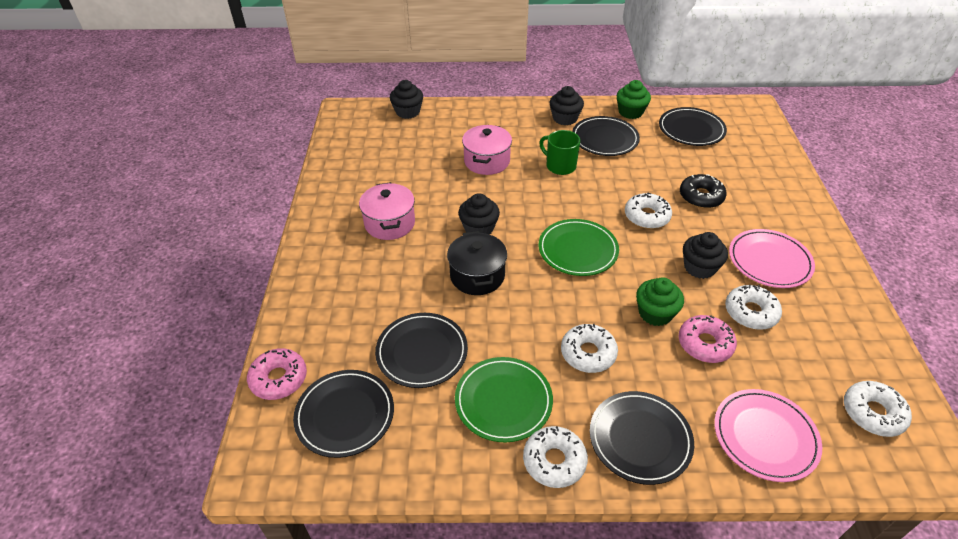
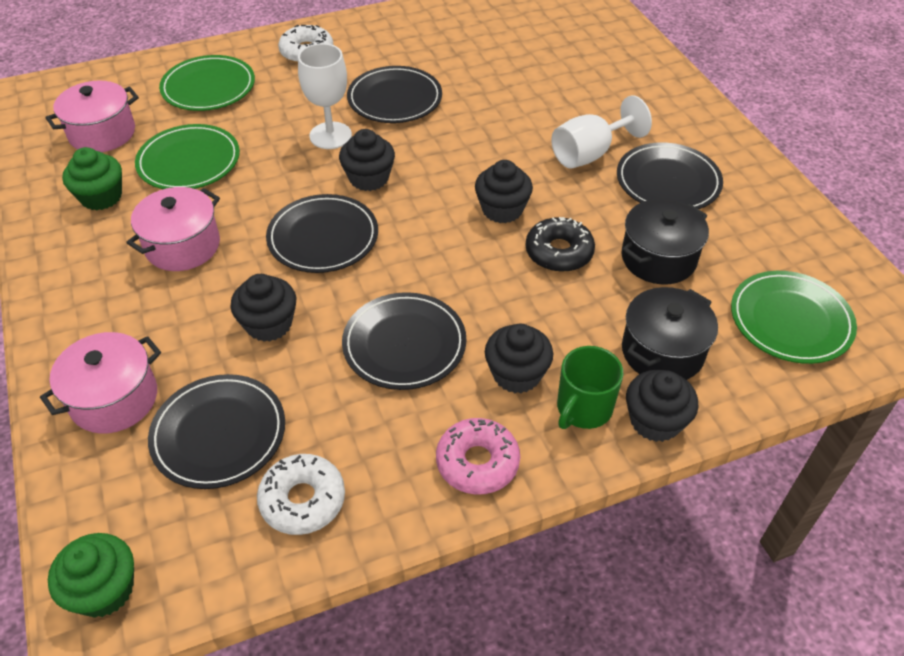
black cupcake: [390,80,423,119] [458,193,500,234] [549,86,584,125] [683,232,728,279] = 4 -> [230,274,296,342] [339,129,395,191] [475,160,533,223] [485,323,553,393] [626,370,699,442] = 5
black pot: [447,231,507,295] = 1 -> [621,199,709,284] [622,287,718,380] = 2
green plate: [455,357,553,442] [538,219,619,276] = 2 -> [135,124,240,189] [159,55,255,111] [731,271,857,364] = 3
pink donut: [247,348,307,400] [679,315,737,363] = 2 -> [436,418,520,495] = 1
pink plate: [714,389,822,482] [729,229,815,288] = 2 -> none = 0
pink pot: [359,182,415,240] [462,125,512,175] = 2 -> [40,332,161,434] [45,81,139,152] [126,187,220,271] = 3
white donut: [523,426,588,488] [561,324,618,373] [625,192,672,229] [725,285,782,330] [844,381,912,437] = 5 -> [257,454,345,535] [278,25,334,63] = 2
white goblet: none = 0 -> [298,43,352,149] [551,95,652,169] = 2

